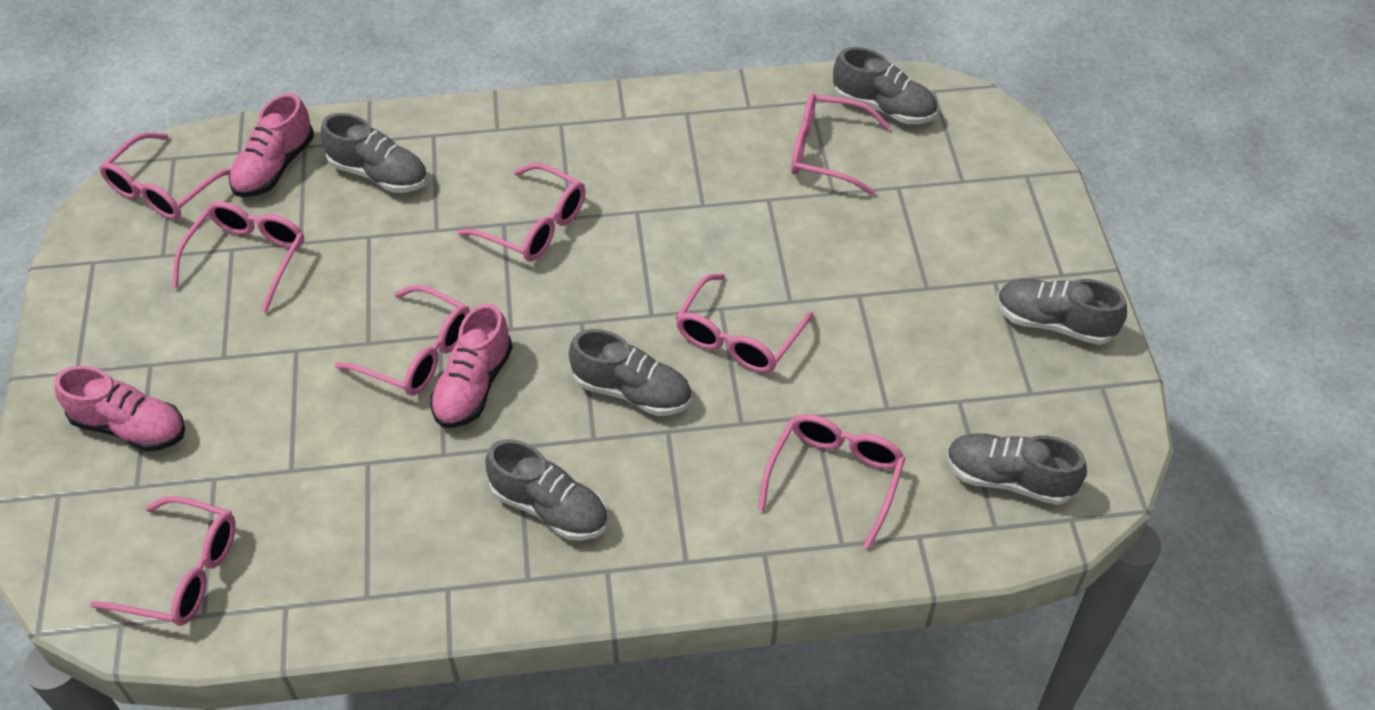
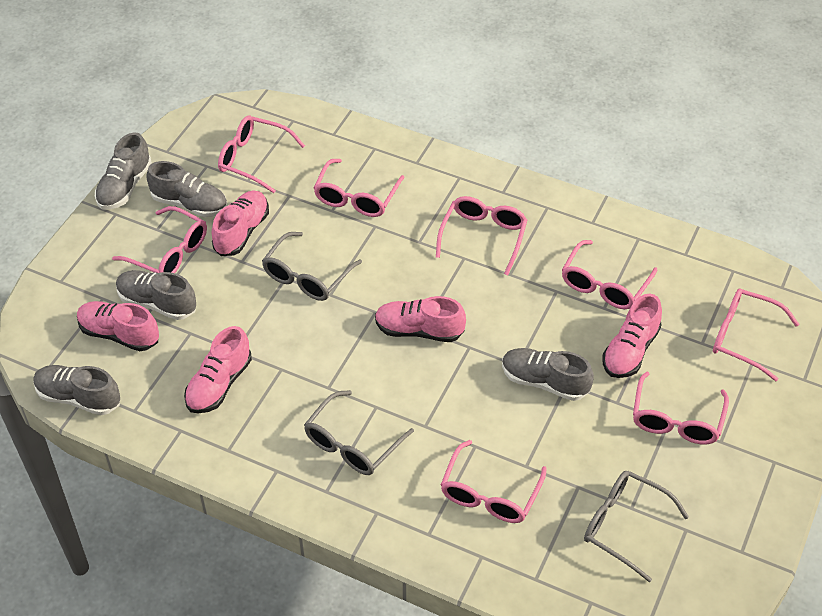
grey glasses: none = 0 -> [262,232,362,301] [304,390,414,475] [584,471,689,582] = 3
grey shoe: [321,113,428,193] [485,439,608,541] [569,329,692,416] [833,47,937,124] [946,433,1087,505] [997,279,1127,345] = 6 -> [33,365,120,415] [95,132,152,210] [116,270,196,320] [146,161,227,217] [502,348,594,401] = 5
pink shoe: [54,366,185,452] [229,93,314,197] [430,304,513,428] = 3 -> [77,301,159,351] [184,326,252,413] [212,191,269,256] [375,296,466,342] [602,294,662,378] = 5

